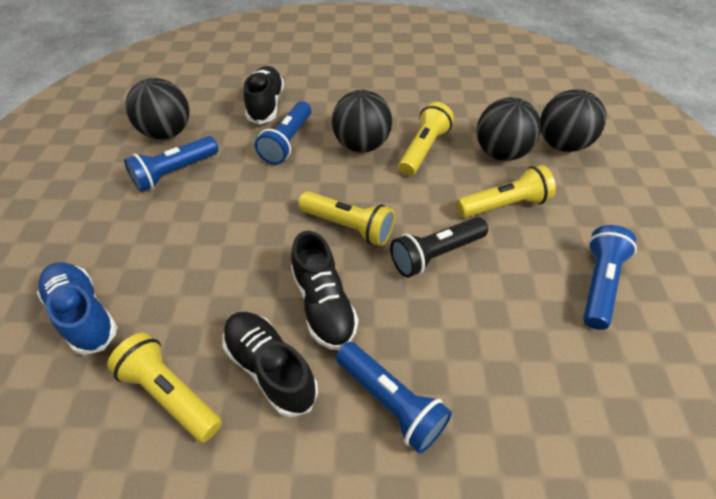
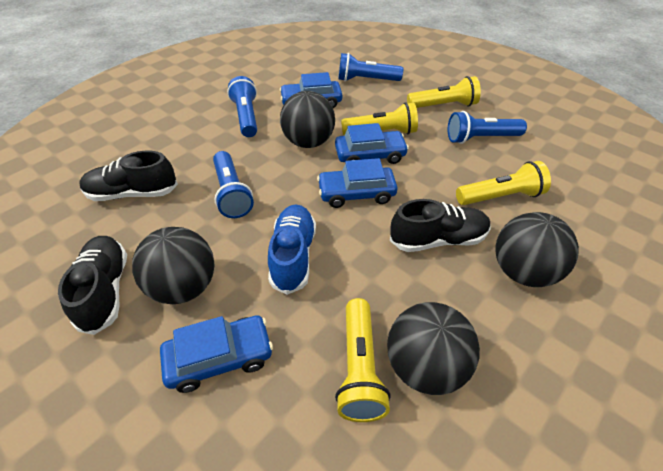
black flashlight: [390,217,488,278] = 1 -> none = 0
blue car: none = 0 -> [160,315,273,393] [280,72,343,108] [317,158,398,208] [335,123,409,164] = 4

